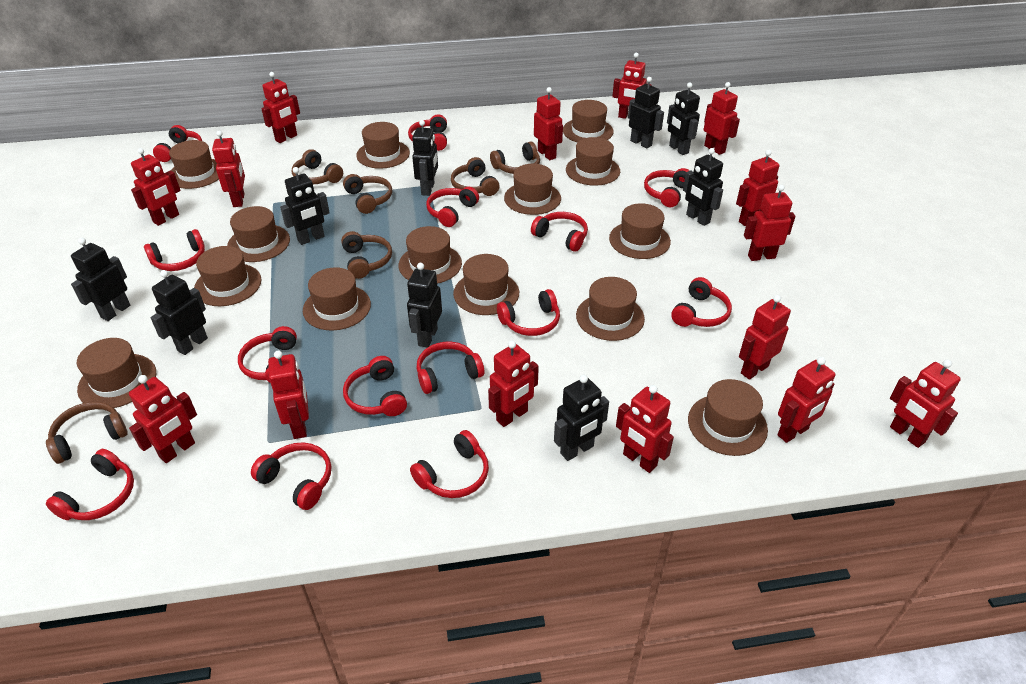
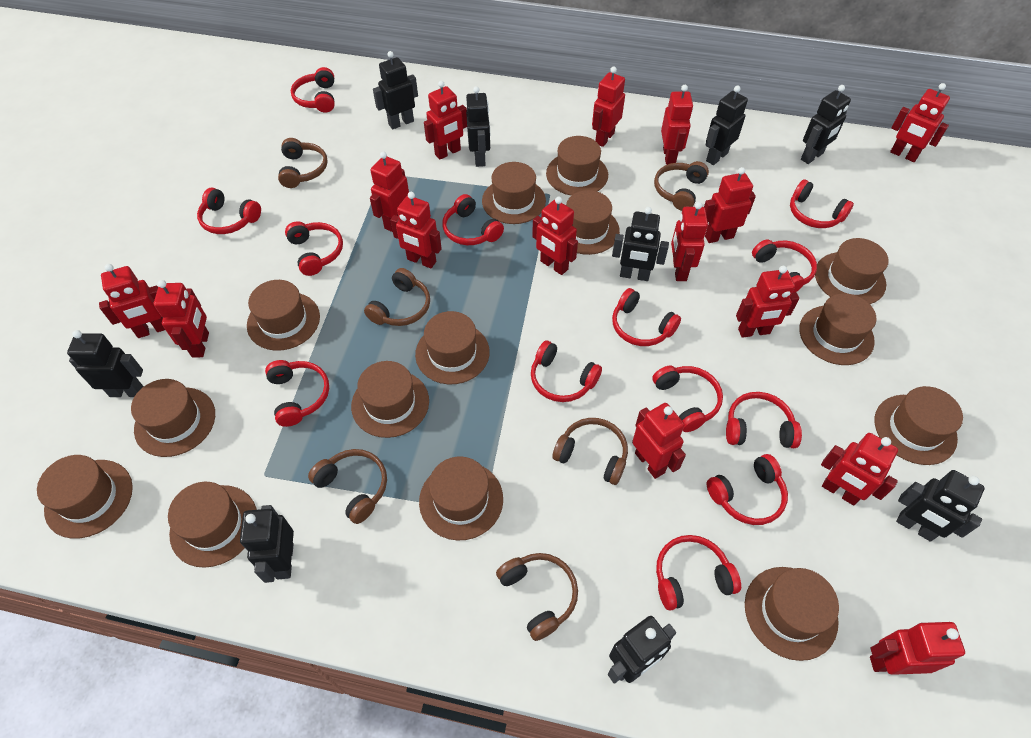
red headphones: [46,449,134,520] [144,229,205,271] [153,125,202,162] [238,326,297,383] [251,442,331,510] [343,356,407,416] [408,114,447,151] [410,430,489,498] [416,342,484,394] [426,187,479,227] [497,289,560,336] [531,212,588,252] [644,168,690,207] [671,277,732,327] = 14 -> [197,188,261,234] [265,360,329,427] [285,221,343,276] [291,67,335,112] [442,194,504,245] [531,340,602,402] [612,288,681,346] [652,366,723,432] [656,535,741,611] [707,454,788,525] [726,392,802,448] [752,239,817,293] [790,179,854,228] = 13

